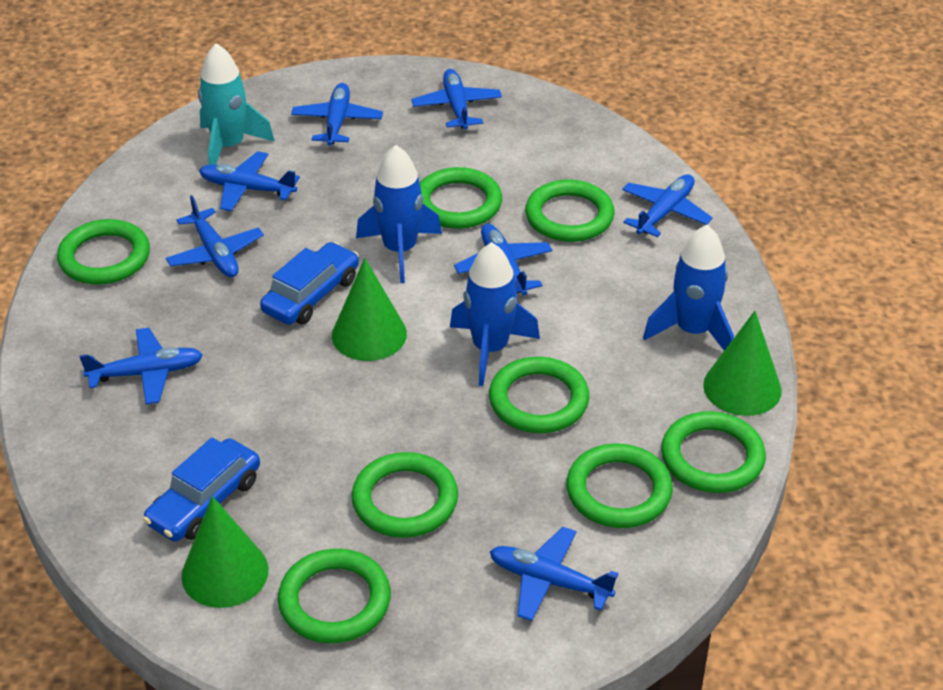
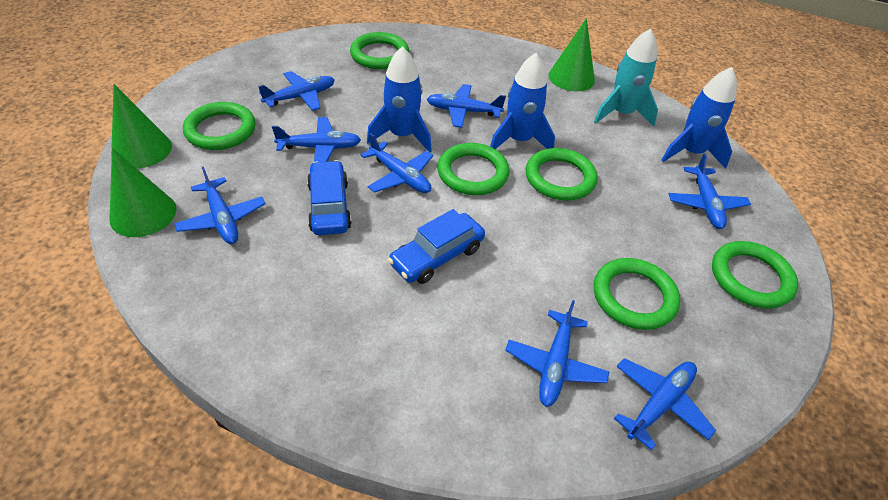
green ring: [57,219,150,285] [278,549,391,643] [352,452,458,538] [420,167,502,229] [489,357,589,433] [525,179,614,242] [567,443,673,528] [661,411,766,493] = 8 -> [183,102,256,150] [350,32,409,69] [437,143,510,195] [526,148,598,201] [594,258,680,330] [712,241,798,309] = 6

